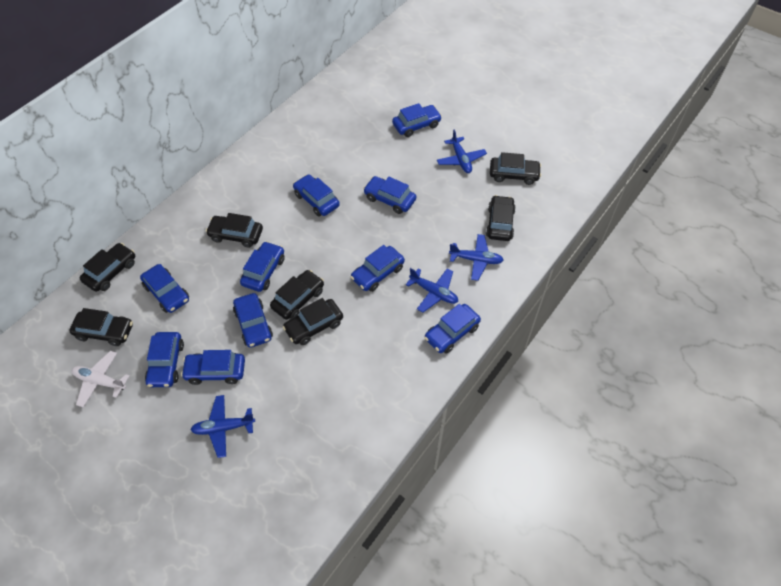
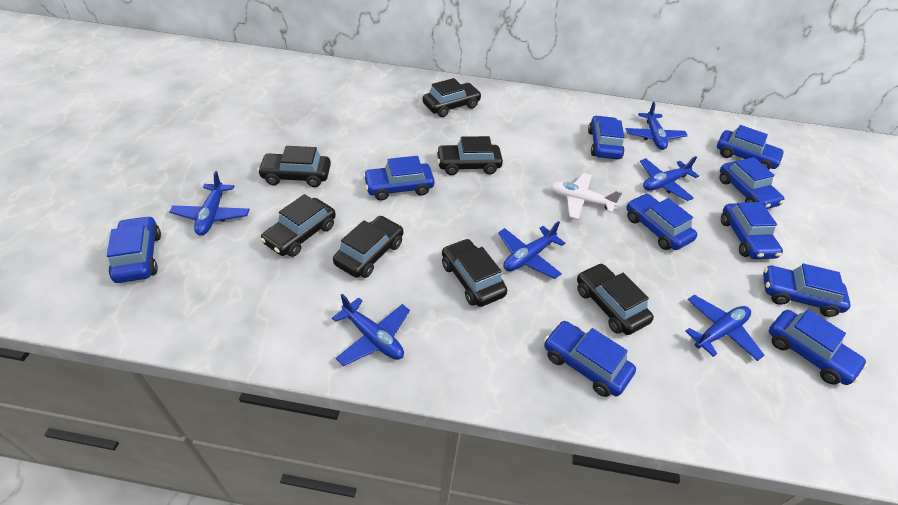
blue plane: [191,395,255,458] [406,268,458,313] [437,130,487,173] [449,234,503,281] = 4 -> [169,171,250,236] [332,294,410,366] [498,221,565,279] [626,102,688,150] [640,156,699,201] [685,295,765,361] = 6

